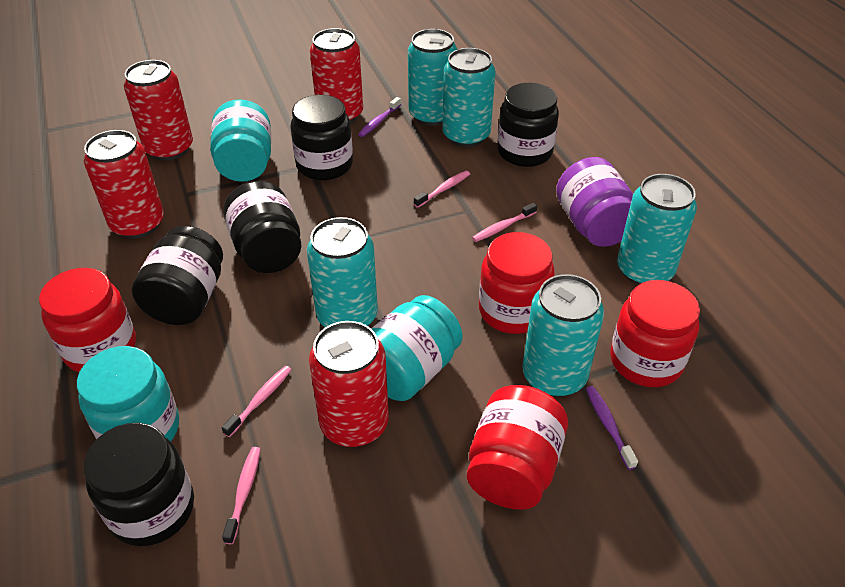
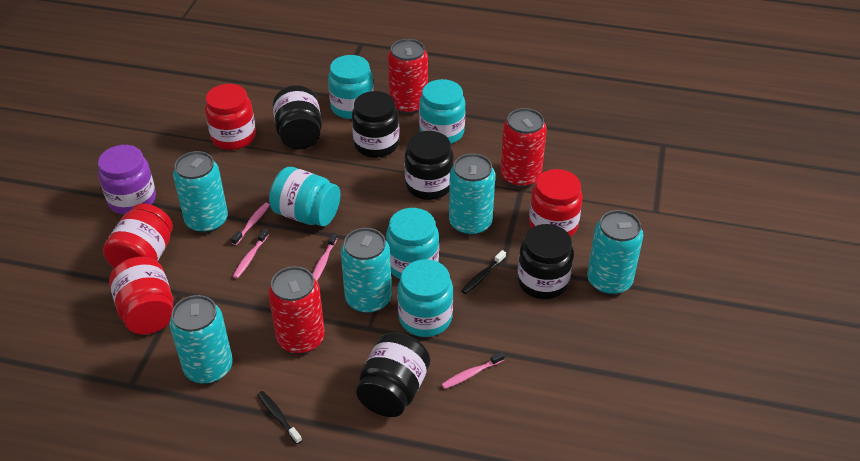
black toothbrush: none = 0 -> [258,391,302,444] [461,250,506,294] = 2
purple toothbrush: [358,97,401,137] [586,386,638,470] = 2 -> none = 0
red can: [84,130,164,239] [124,60,193,161] [309,321,389,447] [310,28,363,123] = 4 -> [268,266,325,354] [388,39,428,114] [500,108,547,188] = 3
turquoise jar: [77,346,179,441] [210,99,271,182] [371,295,463,401] = 3 -> [269,167,340,226] [328,55,374,119] [386,208,439,279] [398,259,453,337] [419,79,465,144] = 5

